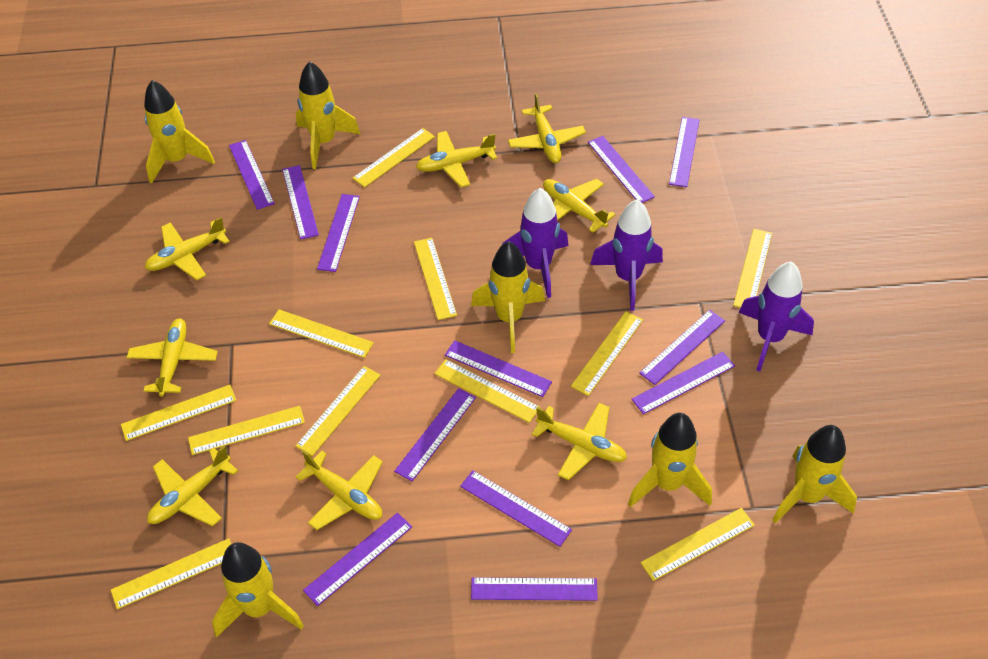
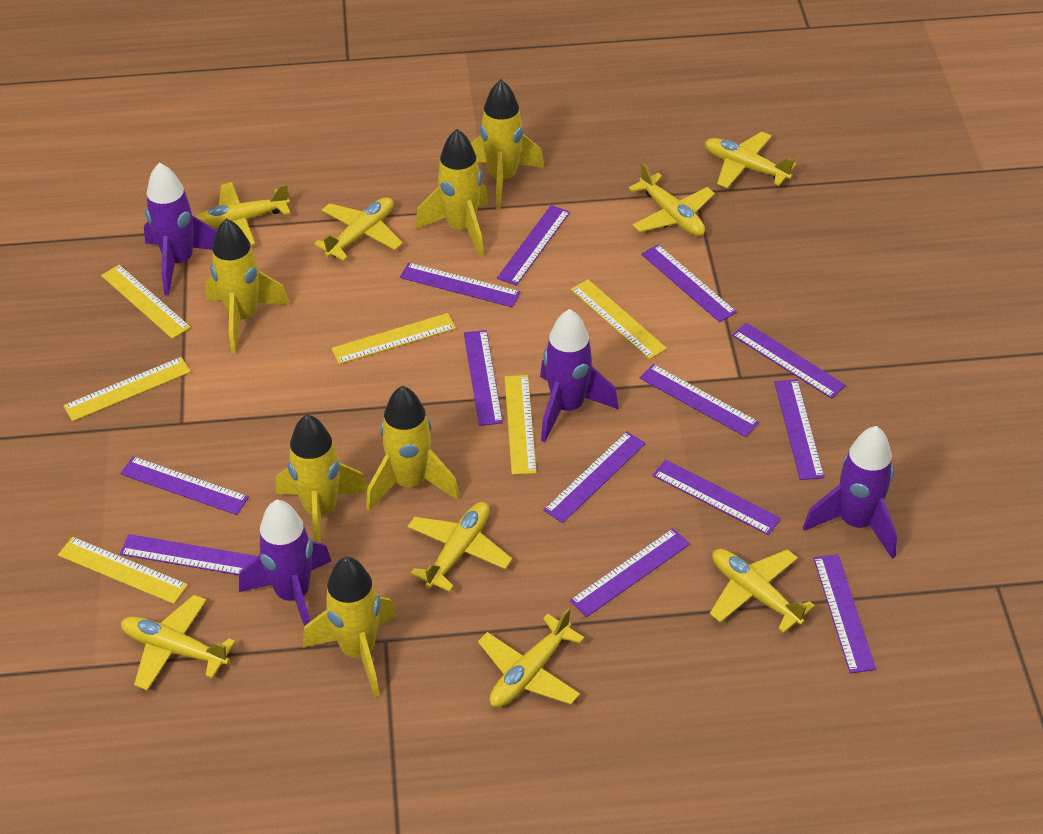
purple rocket: [501,188,568,298] [590,200,663,311] [739,261,814,371] = 3 -> [144,163,217,296] [239,500,332,627] [540,309,619,442] [803,426,897,559] = 4
purple ruler: [229,140,275,210] [282,165,319,240] [303,512,412,606] [317,194,360,272] [394,388,476,481] [445,340,552,397] [460,470,572,547] [471,577,598,601] [588,136,655,203] [632,352,735,414] [639,310,725,385] [669,117,700,187] = 12 -> [120,456,249,515] [120,534,257,575] [400,263,521,307] [464,330,503,426] [497,205,570,286] [543,431,646,523] [570,528,690,617] [640,364,759,437] [641,244,737,322] [652,459,781,535] [732,323,846,399] [774,379,824,480] [813,554,876,673] = 13
yellow ruler: [111,538,231,609] [121,385,236,441] [188,406,305,455] [269,309,374,358] [296,366,380,456] [353,128,435,187] [414,238,457,320] [434,359,540,423] [571,311,643,396] [640,508,755,581] [733,229,772,308] = 11 -> [58,537,188,604] [63,357,191,421] [101,265,191,339] [331,313,456,364] [505,375,537,475] [571,279,667,360] = 6

